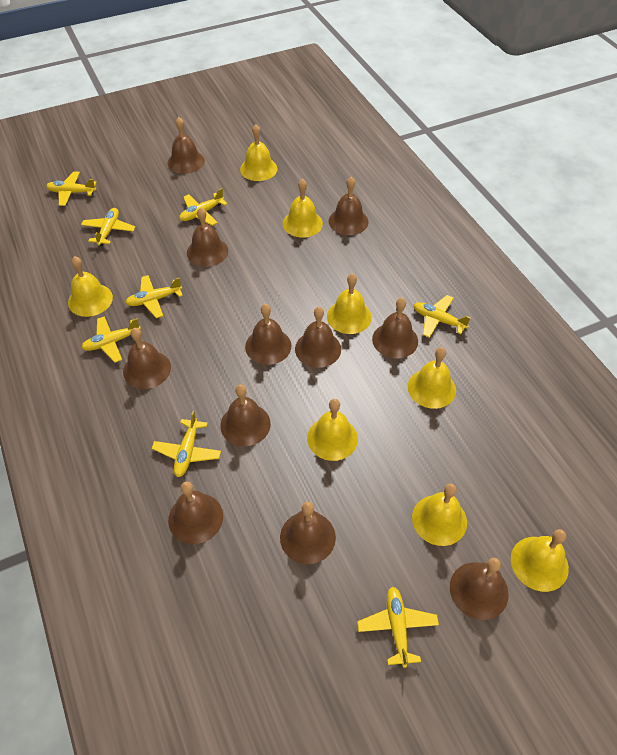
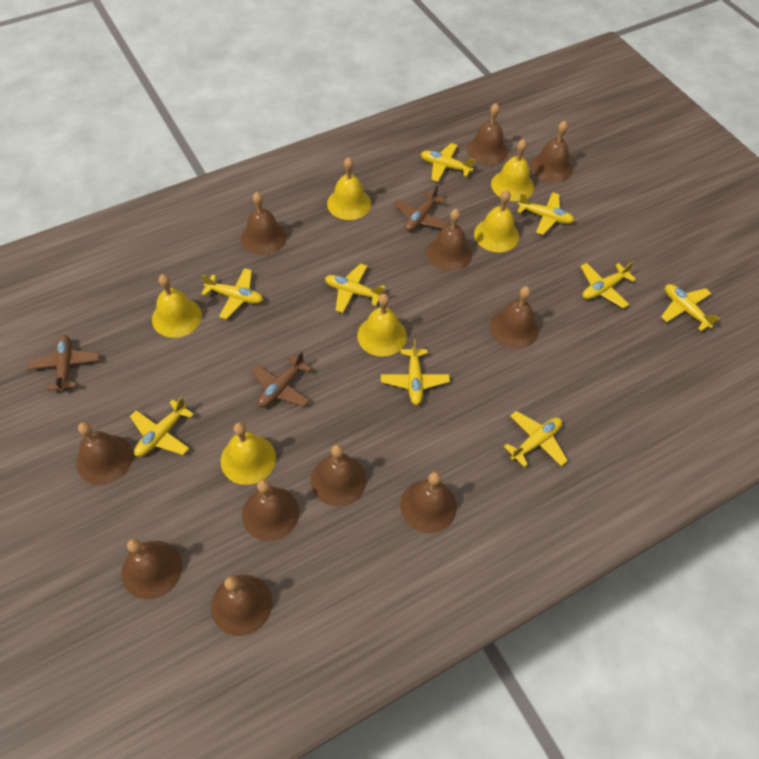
brown plane: none = 0 -> [27,335,99,392] [251,351,312,407] [394,185,448,232] = 3
yellow bell: [68,256,113,317] [240,124,278,181] [283,179,323,238] [307,399,358,461] [327,273,372,334] [408,347,456,409] [412,483,467,546] [511,529,569,592] = 8 -> [152,274,202,338] [221,422,276,485] [327,157,371,220] [357,294,407,357] [474,190,519,252] [491,139,534,201] = 6
yellow plane: [46,171,97,206] [81,208,135,246] [81,316,142,363] [125,275,183,318] [152,411,221,477] [179,188,227,226] [357,586,439,668] [414,295,471,338] = 8 -> [130,397,194,457] [201,268,263,319] [325,263,385,313] [381,339,450,405] [421,143,475,182] [504,411,568,467] [517,192,574,235] [580,261,636,308] [661,284,719,331] = 9

